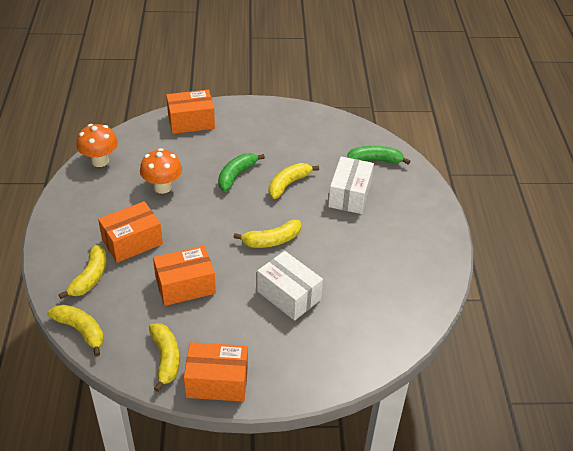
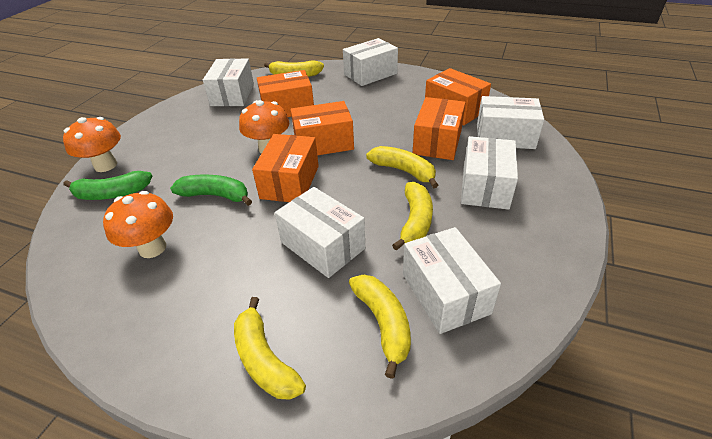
orange box: [98,201,163,263] [153,246,216,306] [166,90,215,134] [184,342,248,402] = 4 -> [252,134,319,202] [257,70,314,117] [291,101,354,155] [413,97,466,160] [425,68,491,125] = 5
orange mushroom: [76,124,118,167] [140,148,182,194] = 2 -> [63,117,121,172] [103,191,173,258] [239,100,289,154] = 3
white box: [257,251,323,321] [328,157,374,214] = 2 -> [203,58,254,106] [275,187,365,278] [343,38,398,86] [403,227,501,334] [461,136,518,210] [477,96,544,149] = 6

